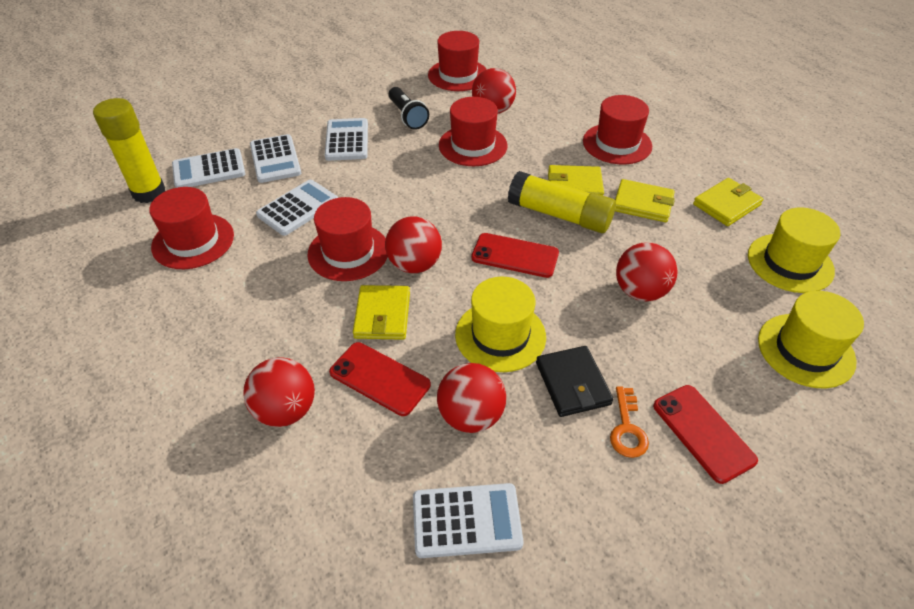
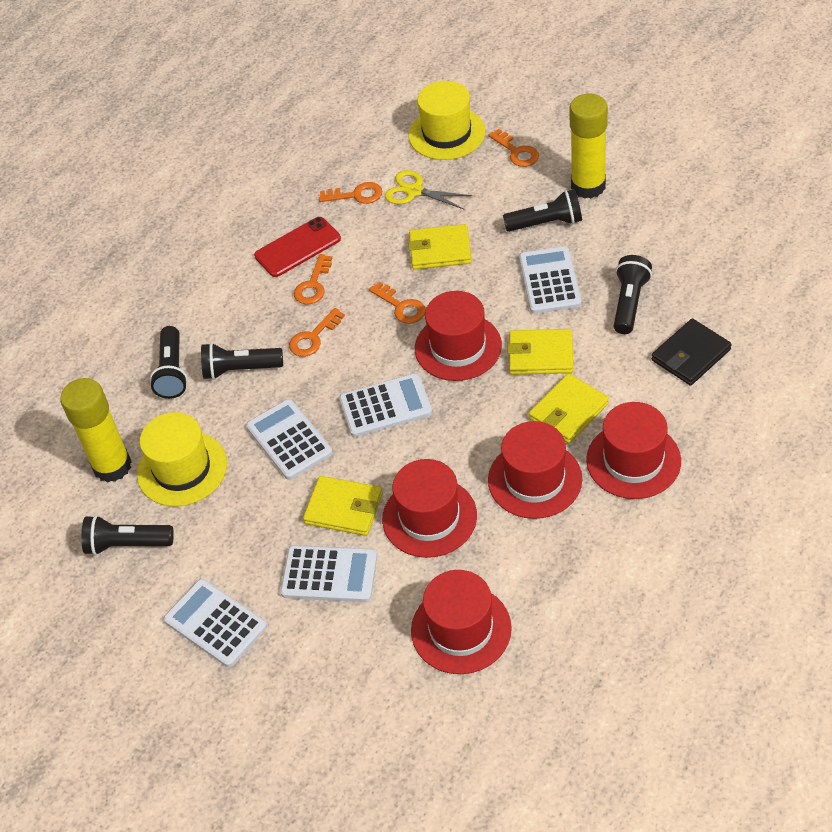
black flashlight: [389,87,429,130] = 1 -> [81,515,174,555] [150,326,188,399] [201,343,283,380] [503,189,582,232] [614,255,652,334] = 5
orange key: [610,386,649,458] = 1 -> [289,308,345,357] [294,254,332,304] [319,182,382,204] [369,282,426,324] [488,129,539,167] = 5
red ball: [243,357,315,427] [385,216,442,273] [437,363,506,433] [472,68,516,114] [616,242,678,301] = 5 -> none = 0
red phone: [329,342,431,416] [471,233,559,278] [653,385,758,484] = 3 -> [254,217,341,277] = 1
yellow hat: [455,277,546,372] [748,207,840,293] [758,291,864,388] = 3 -> [137,412,227,507] [409,81,485,160] = 2
yellow scissors: none = 0 -> [385,170,472,209] = 1

